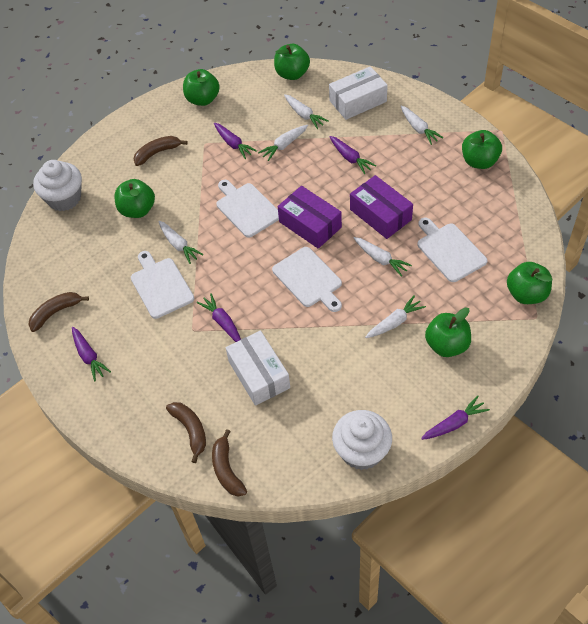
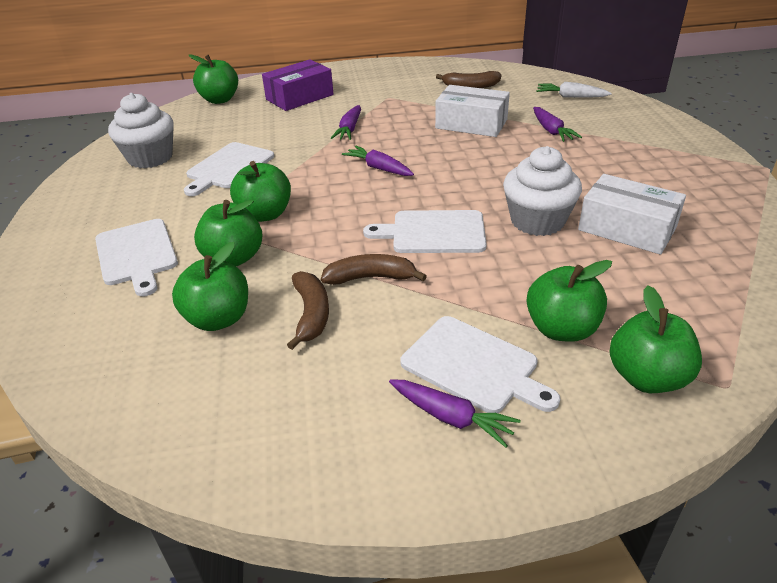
brown banana: [28,292,89,332] [134,136,188,166] [166,402,206,463] [212,429,247,496] = 4 -> [287,271,329,350] [321,254,427,285] [436,71,501,88] = 3
purple box: [278,186,342,249] [350,175,413,239] = 2 -> [262,59,333,111] = 1
purple carrot: [72,327,111,381] [197,293,241,342] [214,123,257,159] [329,136,376,174] [421,395,490,440] = 5 -> [331,105,361,140] [342,146,414,176] [389,379,521,447] [533,107,582,142] = 4
white carrot: [158,221,203,264] [258,125,308,161] [284,94,329,129] [354,237,412,277] [365,295,426,338] [401,106,444,145] = 6 -> [536,82,612,98] = 1

